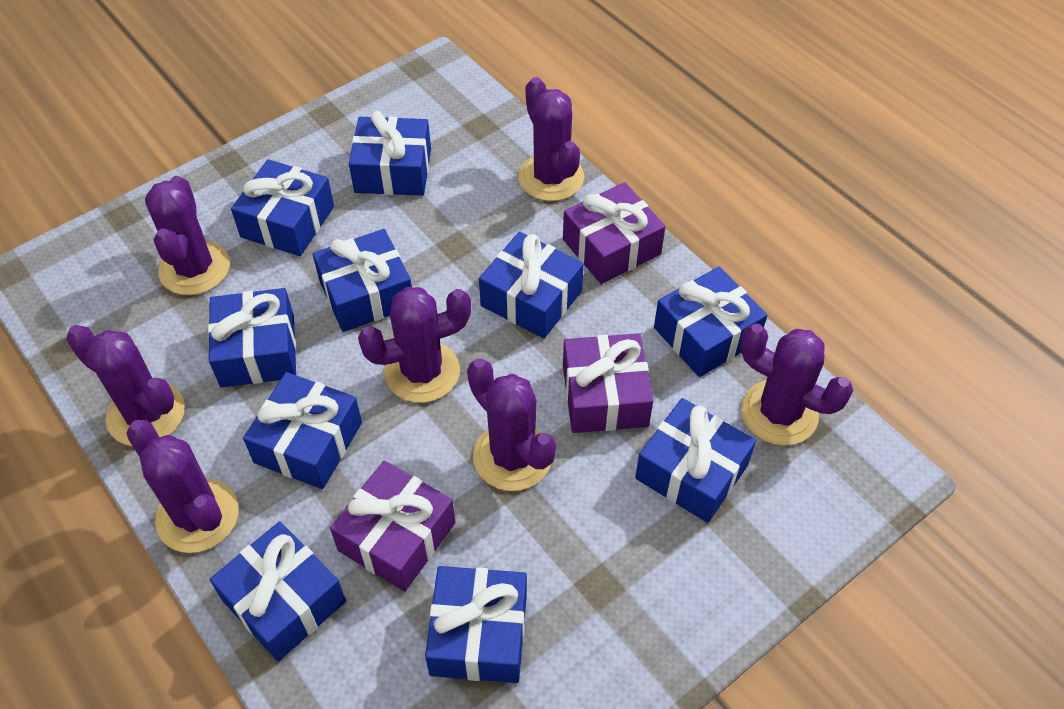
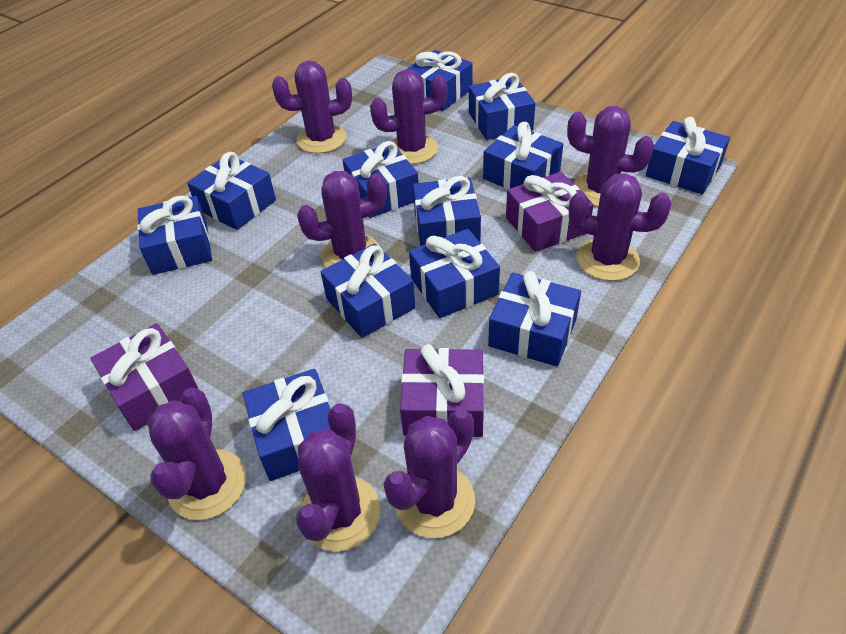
blue gift: [208,288,296,387] [210,521,346,661] [231,159,334,256] [243,372,362,489] [313,229,412,332] [349,111,431,196] [425,566,527,683] [479,232,584,339] [635,398,756,523] [654,266,767,377] = 10 -> [137,195,212,275] [187,152,276,230] [243,369,331,481] [321,244,415,338] [343,141,419,218] [407,50,473,111] [409,229,500,318] [413,176,481,246] [469,73,535,140] [483,122,563,190] [488,271,581,367] [646,117,730,194] = 12
purple cactus: [66,325,185,446] [127,420,239,553] [145,176,230,295] [358,287,471,403] [467,358,556,491] [518,77,584,201] [740,324,853,446] = 7 -> [147,388,246,520] [272,61,352,154] [296,403,381,551] [297,171,387,267] [370,69,447,164] [384,409,475,538] [567,106,654,207] [569,173,671,281] = 8

